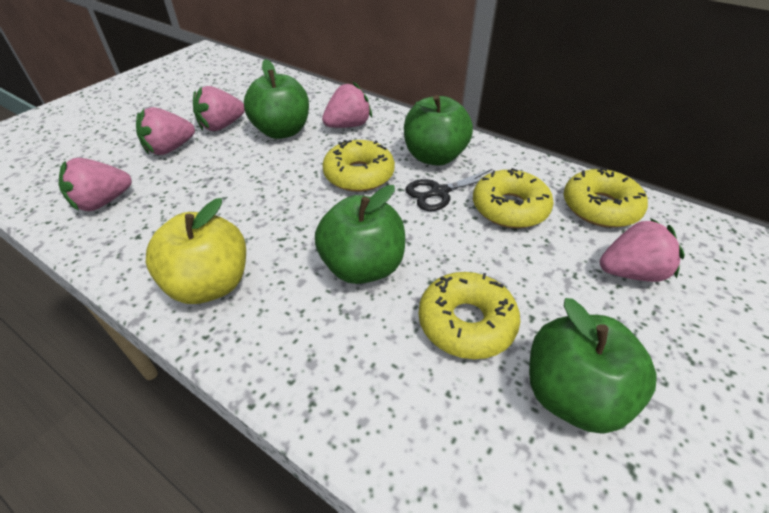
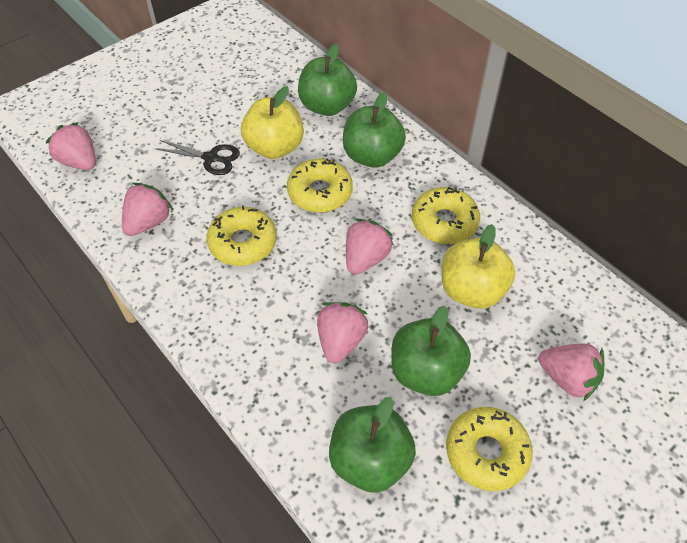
yellow apple: [146,198,246,304] = 1 -> [241,86,304,159] [441,224,515,309] = 2

